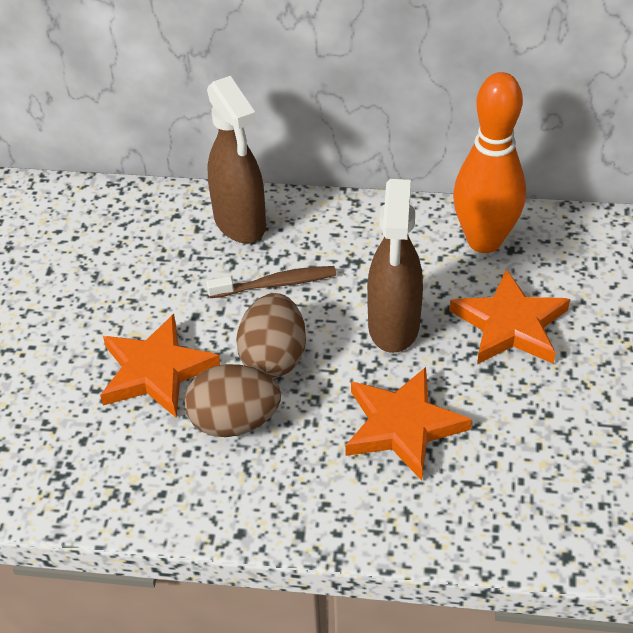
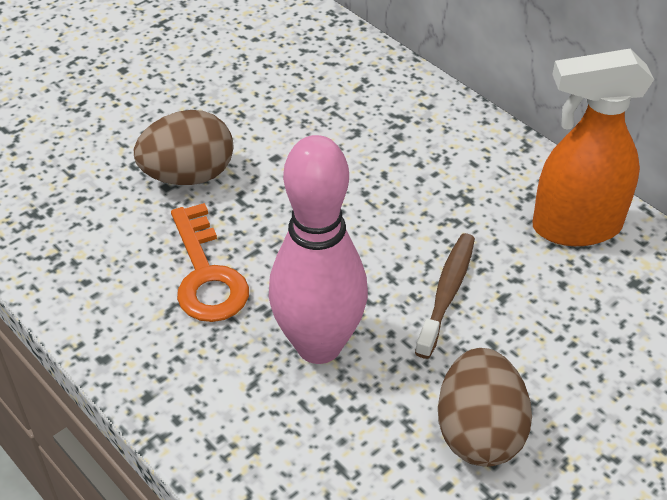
brown spray bottle: [207,76,266,243] [367,179,423,353] = 2 -> none = 0
orange bowling pin: [453,72,526,253] = 1 -> none = 0
orange key: none = 0 -> [171,203,249,322] = 1
orange spray bottle: none = 0 -> [533,49,654,246] = 1
orange star: [100,314,220,418] [345,367,472,481] [450,269,570,364] = 3 -> none = 0
pink bowling pin: none = 0 -> [269,135,368,364] = 1

